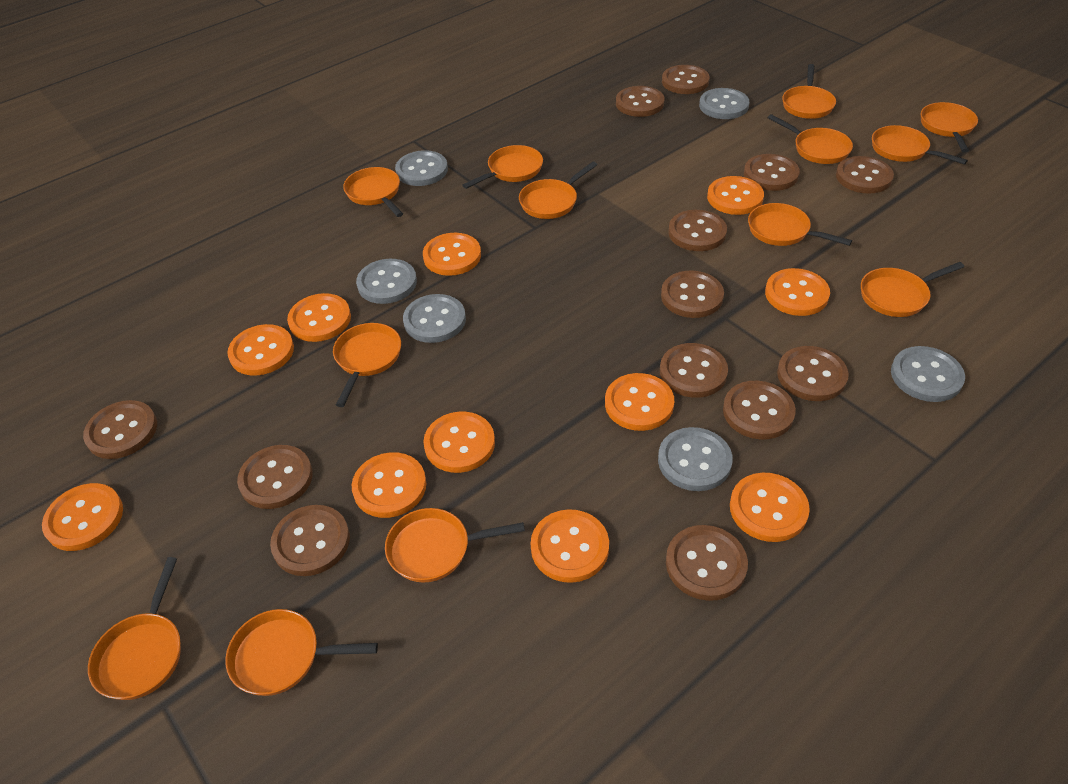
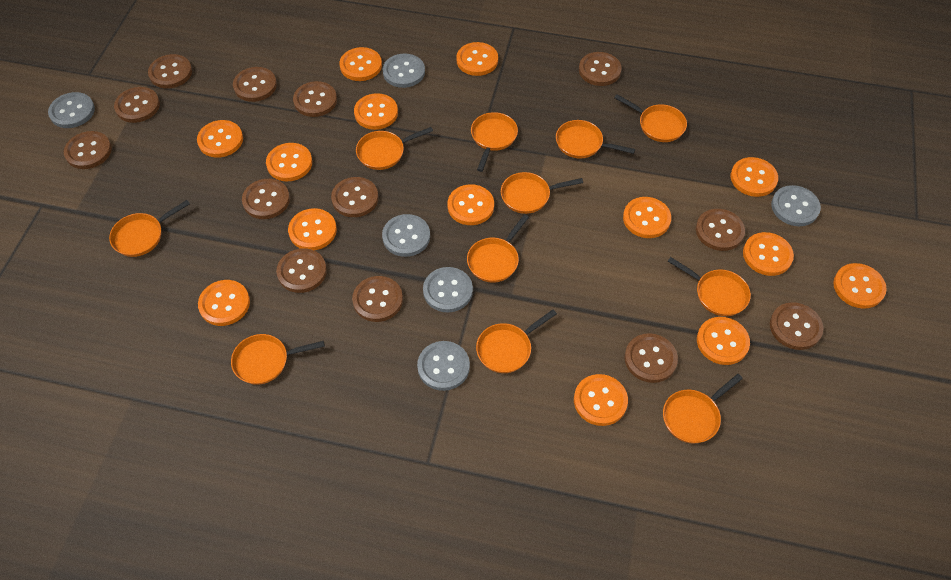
orange button: [42,483,123,551] [227,324,294,376] [287,293,351,342] [352,452,427,518] [423,233,481,276] [423,412,495,473] [531,509,609,583] [605,373,674,431] [707,176,764,215] [730,473,810,542] [765,268,830,316] = 11 -> [197,120,243,158] [198,280,250,326] [266,143,312,181] [288,208,337,250] [339,47,382,81] [354,93,398,130] [447,184,494,225] [456,42,498,76] [574,374,628,426] [623,197,671,238] [697,317,750,365] [731,157,778,197] [743,232,794,276] [833,263,887,309] = 14
orange pan: [88,557,181,700] [225,609,378,696] [333,323,401,407] [343,167,403,217] [385,508,525,582] [463,145,543,189] [519,162,597,219] [748,203,852,246] [768,114,853,164] [782,64,836,119] [861,262,964,317] [872,125,968,165] [921,102,978,152] = 13 -> [109,200,190,257] [231,334,325,385] [356,127,433,170] [467,214,529,283] [471,112,518,172] [476,309,557,373] [501,172,583,214] [556,120,635,159] [614,94,687,142] [663,374,743,443] [668,257,751,316] = 11

